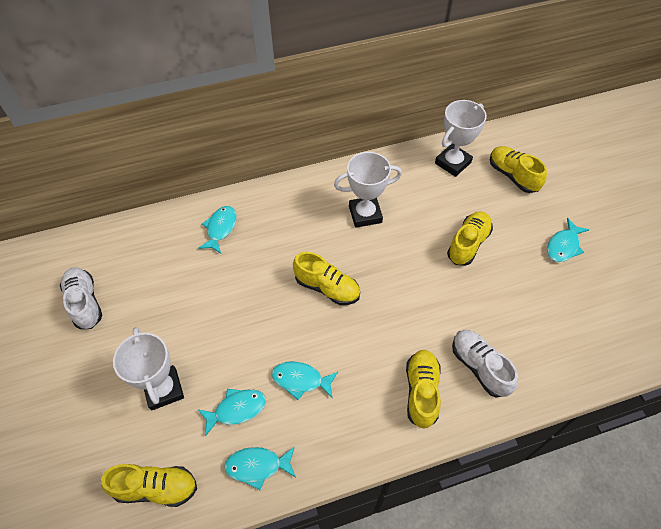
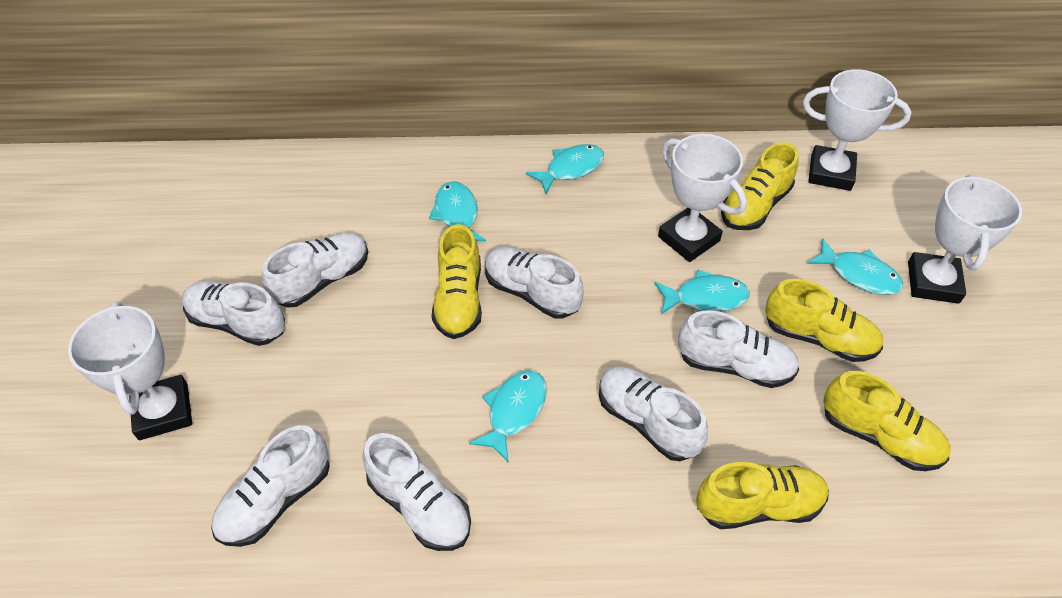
white shoe: [60,267,102,329] [452,330,518,397] = 2 -> [182,281,285,346] [211,425,330,547] [262,233,368,308] [362,433,471,551] [485,247,584,319] [599,366,708,461] [678,310,799,388] = 7
white trophy: [113,327,184,411] [334,152,402,228] [435,100,487,177] = 3 -> [68,302,192,440] [658,134,747,262] [803,69,911,191] [908,174,1022,304] = 4

